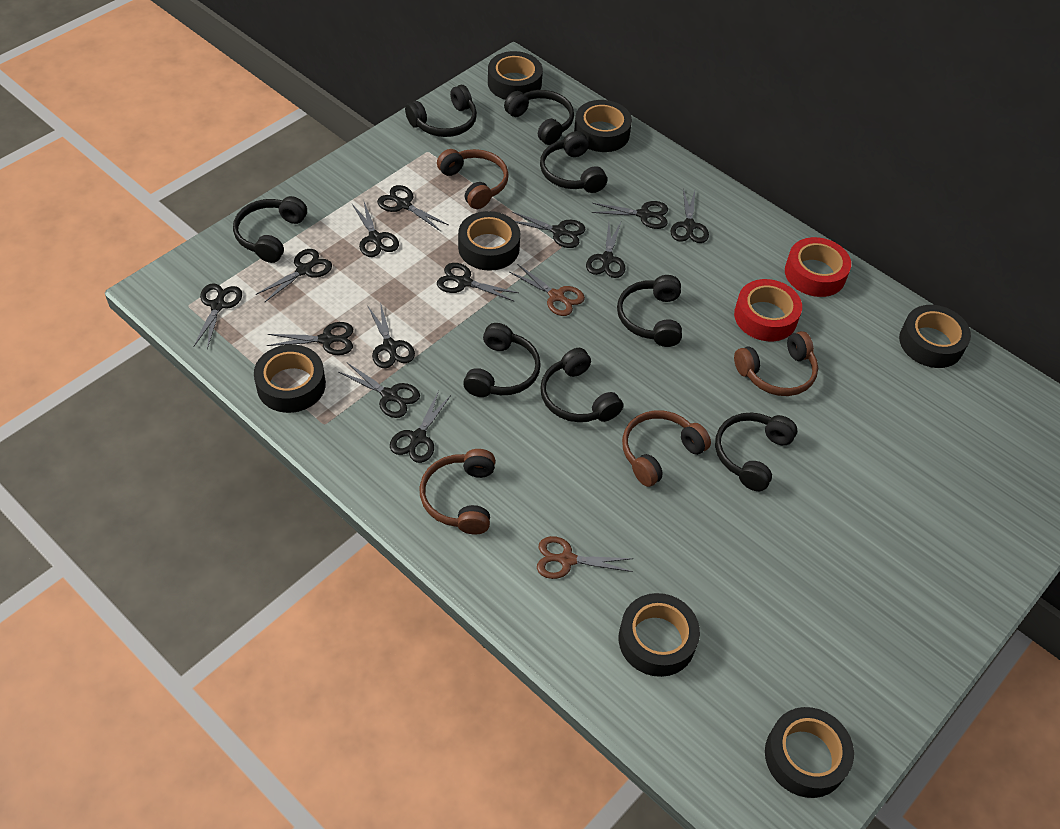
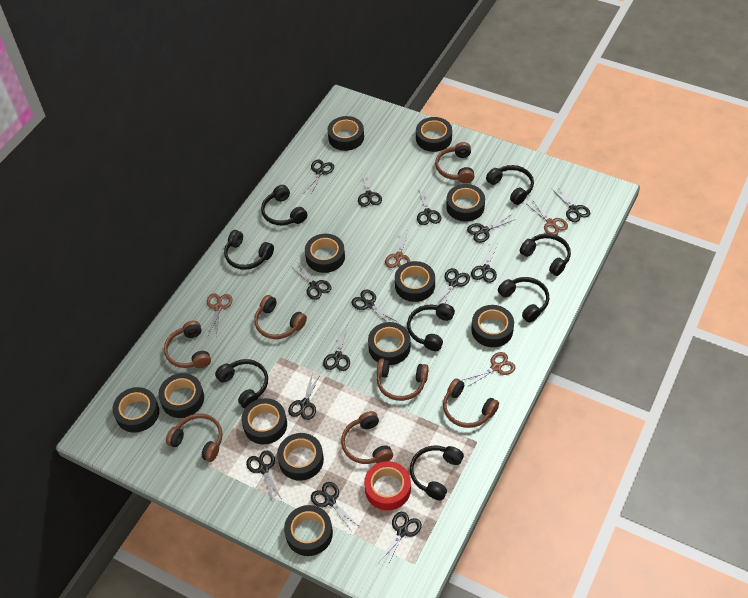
black scissors: [193,283,242,350] [256,249,332,302] [267,322,353,355] [338,362,420,418] [352,202,399,257] [367,302,415,368] [377,185,449,231] [390,391,451,463] [437,263,519,302] [511,211,585,248] [586,222,625,278] [591,201,668,229] [671,189,709,243] = 13 -> [246,451,282,501] [288,371,321,420] [291,263,332,300] [303,160,334,195] [311,482,360,530] [323,327,350,371] [351,290,398,322] [358,170,382,207] [377,512,422,568] [417,188,442,225] [436,268,470,305] [467,215,516,243] [471,243,498,283] [552,187,590,222] = 14
black tape: [254,344,326,413] [458,211,520,271] [488,51,543,100] [574,100,632,152] [619,593,700,677] [765,707,854,798] [899,305,971,368] = 7 -> [112,387,159,433] [158,373,204,418] [241,398,287,444] [277,433,324,481] [284,505,333,556] [305,234,345,273] [327,116,364,151] [368,322,411,365] [395,261,435,302] [416,117,452,152] [446,184,485,222] [471,305,514,347] = 12
brown headphones: [420,449,495,535] [437,149,509,209] [622,410,711,487] [734,331,818,396] = 4 -> [164,321,211,368] [166,414,223,462] [254,295,307,339] [341,411,393,464] [377,358,429,401] [435,142,474,183] [443,378,499,428] = 7
brown scissors: [509,264,585,316] [537,536,633,579] = 2 -> [207,293,232,335] [385,231,410,268] [463,352,516,387] [527,201,568,235] = 4
red tape: [734,279,802,341] [785,237,851,297] = 2 -> [364,461,411,510] = 1

